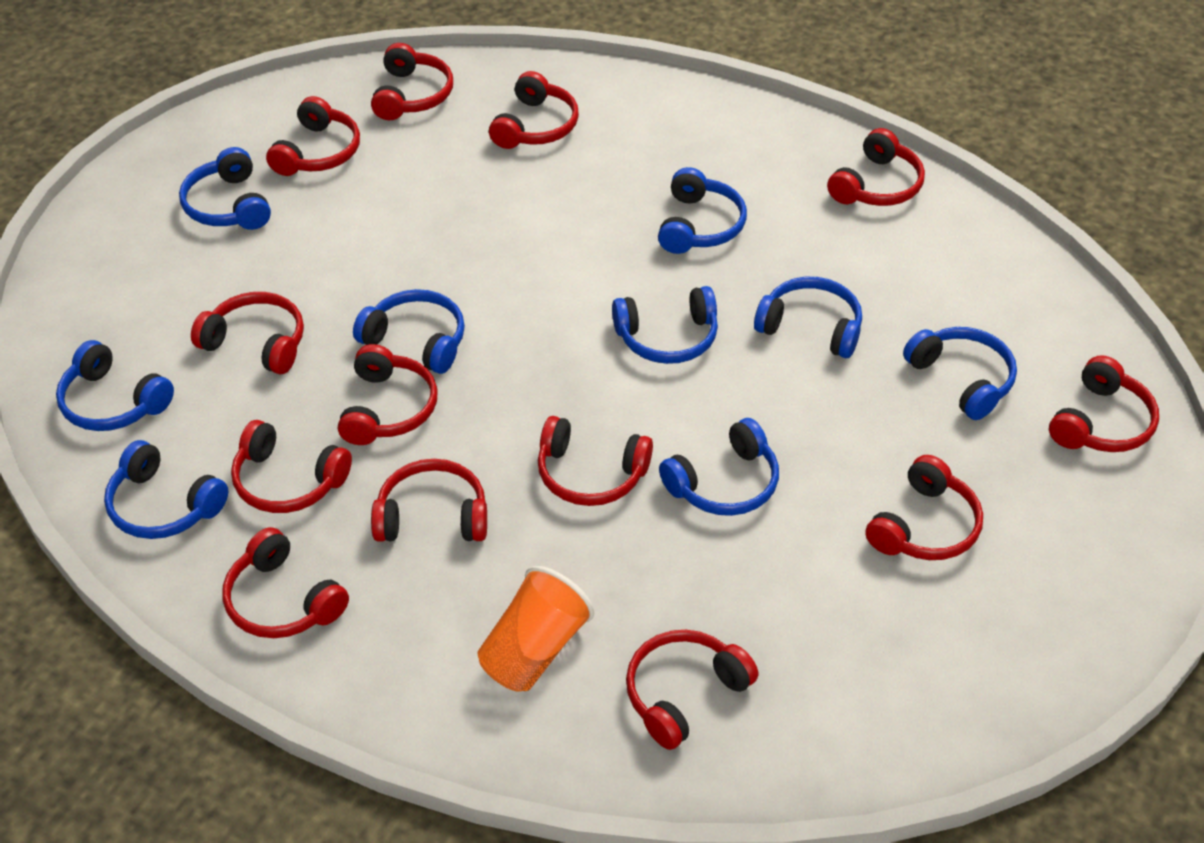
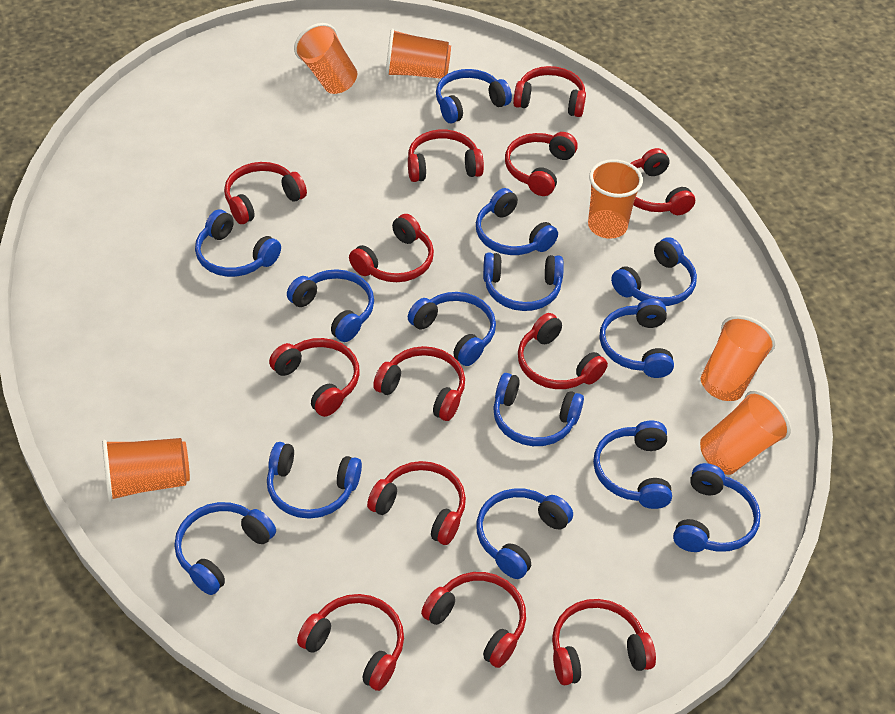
blue headphones: [56,340,174,431] [104,440,228,539] [179,147,271,230] [353,289,465,374] [612,286,718,364] [658,167,747,254] [659,418,779,516] [754,277,862,358] [903,327,1017,420] = 9 -> [174,502,276,595] [195,210,281,277] [267,442,362,519] [287,269,374,342] [408,292,496,366] [436,69,512,123] [476,188,558,255] [476,488,573,579] [483,253,564,311] [493,373,584,446] [593,421,672,509] [600,299,674,378] [611,237,697,306] [673,463,761,552] = 14
orange cup: [477,566,594,692] = 1 -> [102,438,190,502] [294,23,357,94] [385,28,451,79] [588,159,643,239] [700,390,791,475] [701,315,776,401] = 6

